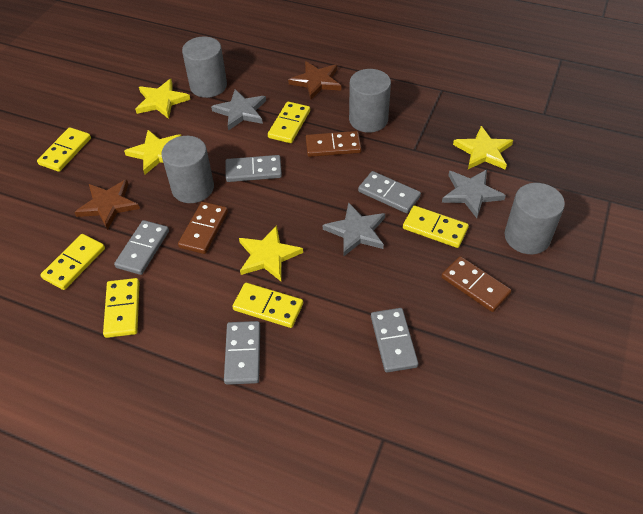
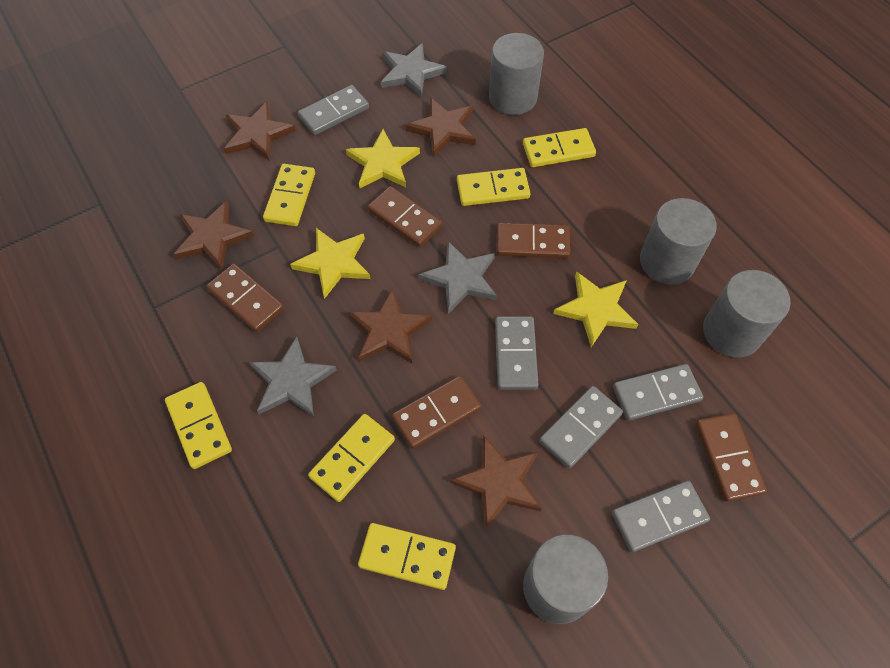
brown domino: [178,202,228,254] [306,131,361,157] [441,256,511,312] = 3 -> [206,264,284,332] [368,186,442,247] [392,376,481,449] [496,223,570,259] [695,413,767,502] = 5
brown star: [74,179,140,230] [288,61,341,99] = 2 -> [173,201,254,270] [224,101,296,161] [348,289,432,364] [406,98,476,157] [450,435,542,530] = 5
yellow star: [124,130,181,174] [135,79,190,119] [239,225,303,281] [453,126,513,170] = 4 -> [290,228,370,299] [346,129,420,188] [553,271,639,347] = 3

